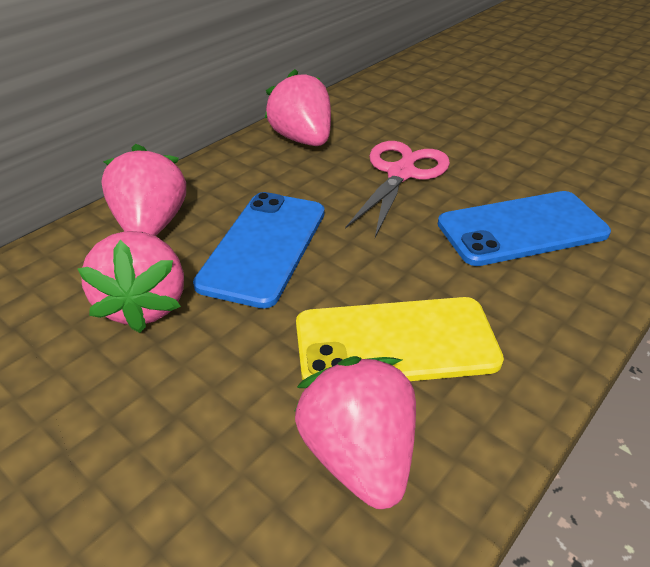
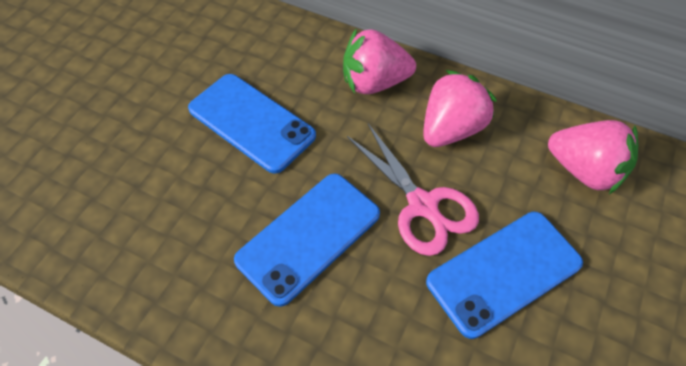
blue phone: [193,192,325,309] [438,191,611,266] = 2 -> [188,74,316,174] [234,173,380,307] [426,212,583,339] = 3
pink strawberry: [78,231,184,333] [101,144,186,236] [265,69,331,146] [294,356,416,509] = 4 -> [343,28,416,94] [423,70,497,147] [548,120,638,194] = 3
yellow phone: [296,297,504,381] = 1 -> none = 0

